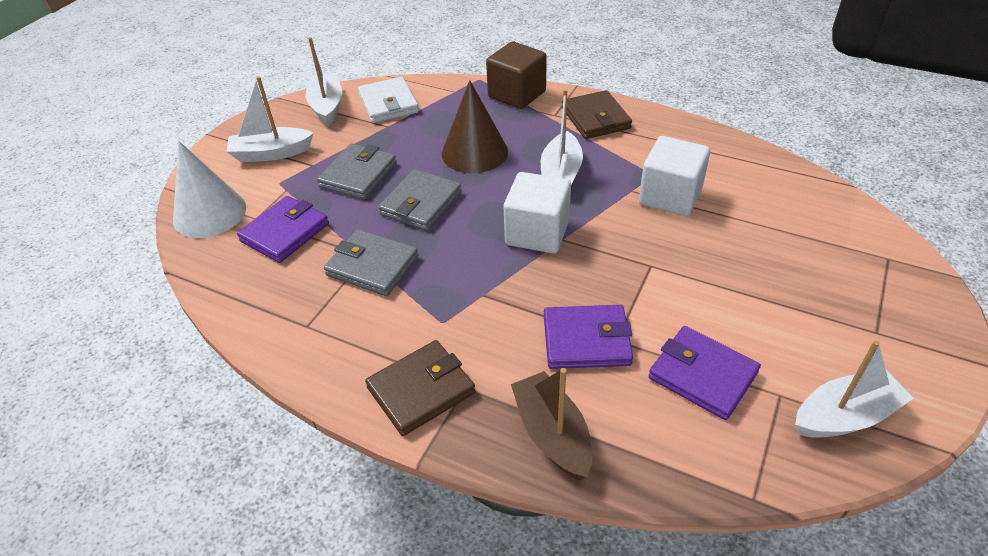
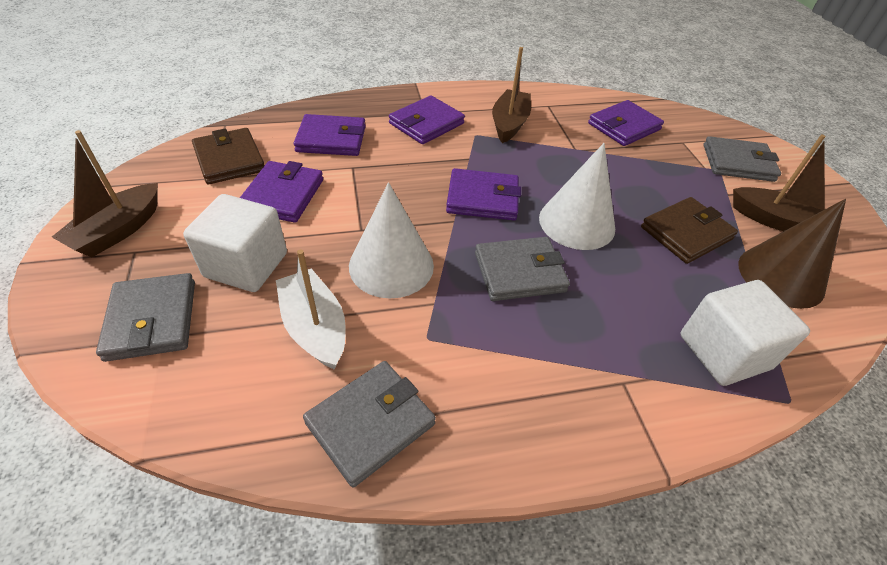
brown boat: [511,368,592,480] = 1 -> [52,130,158,257] [492,47,531,143] [733,134,826,231] = 3
brown cube: [486,42,547,109] = 1 -> none = 0
grey wallet: [317,144,397,200] [324,229,418,296] [378,169,461,231] = 3 -> [96,273,195,362] [303,361,436,488] [475,237,570,301] [703,136,781,182] = 4
purple wallet: [237,196,329,263] [544,305,633,369] [648,326,761,420] = 3 -> [240,161,323,223] [294,114,366,156] [389,96,465,144] [446,168,521,220] [588,100,664,146] = 5
white boat: [226,76,314,162] [306,37,342,126] [541,89,583,185] [795,340,914,438] = 4 -> [276,249,346,370] = 1
white cone: [173,141,246,238] = 1 -> [349,182,434,299] [539,143,615,250] = 2
white wallet: [358,77,419,123] = 1 -> none = 0

